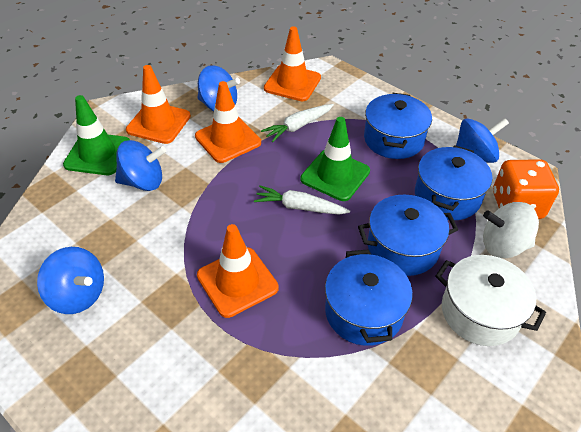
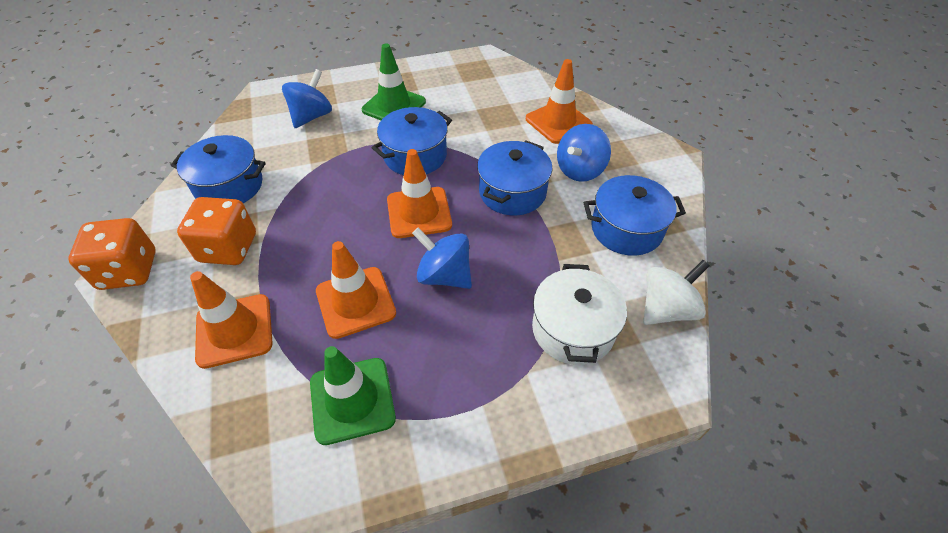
blue spinning top: [37,247,104,314] [115,140,166,191] [197,65,240,111] [456,118,509,163] = 4 -> [282,69,332,128] [412,228,472,289] [557,124,611,182] = 3
orange dice: [493,159,559,219] = 1 -> [69,218,156,290] [177,197,256,265] = 2
white carrot: [254,186,350,215] [261,104,334,142] = 2 -> none = 0

